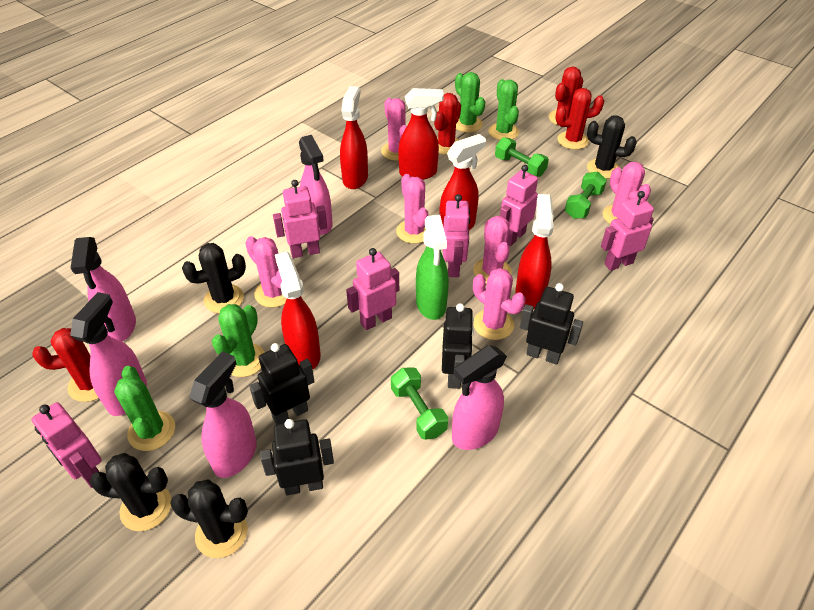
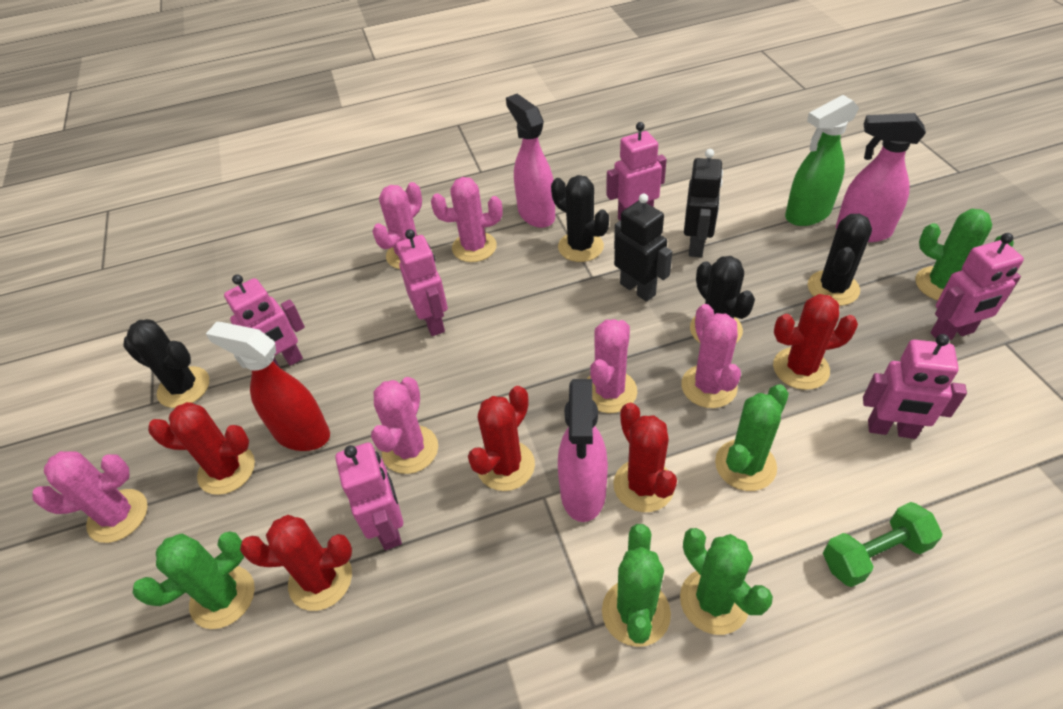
black robot: [249,343,315,424] [260,419,334,495] [442,303,474,389] [520,283,583,365] = 4 -> [614,194,672,302] [684,149,723,257] = 2
green cactus: [114,366,175,451] [212,304,265,377] [455,72,485,133] [488,79,519,140] = 4 -> [132,532,255,629] [602,524,671,647] [680,528,773,635] [715,384,789,491] [915,209,1014,300] = 5
green dumbbell: [391,367,448,440] [495,137,549,177] [565,171,607,219] = 3 -> [823,502,942,587] = 1
pink spray bottle: [70,292,147,416] [71,237,136,342] [189,351,257,478] [299,135,333,235] [452,345,507,450] = 5 -> [506,94,555,228] [558,379,608,522] [836,113,926,242] = 3
red cactus: [32,328,98,402] [434,93,461,155] [549,66,583,125] [555,88,604,149] = 4 -> [148,402,255,495] [240,515,352,611] [468,386,535,491] [613,403,677,512] [773,294,858,390] = 5
red spray bottle: [275,252,321,369] [340,86,368,189] [398,88,444,180] [439,134,486,230] [515,194,554,309] = 5 -> [206,322,330,451] = 1

